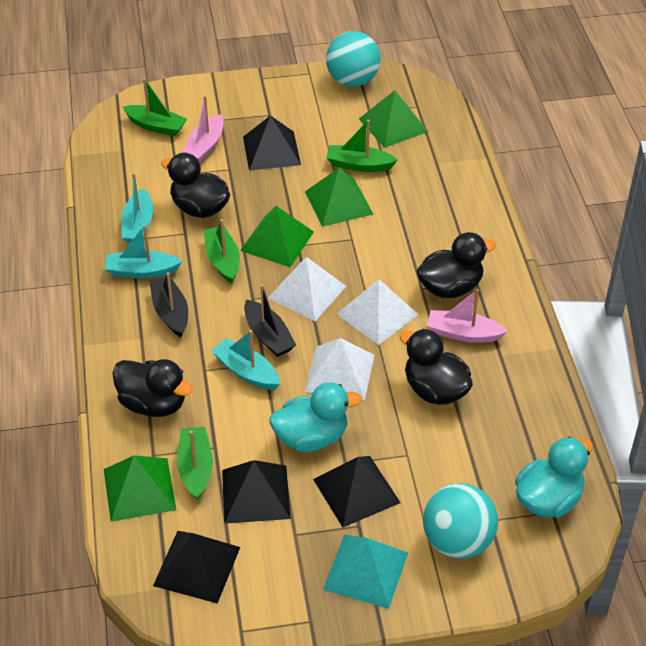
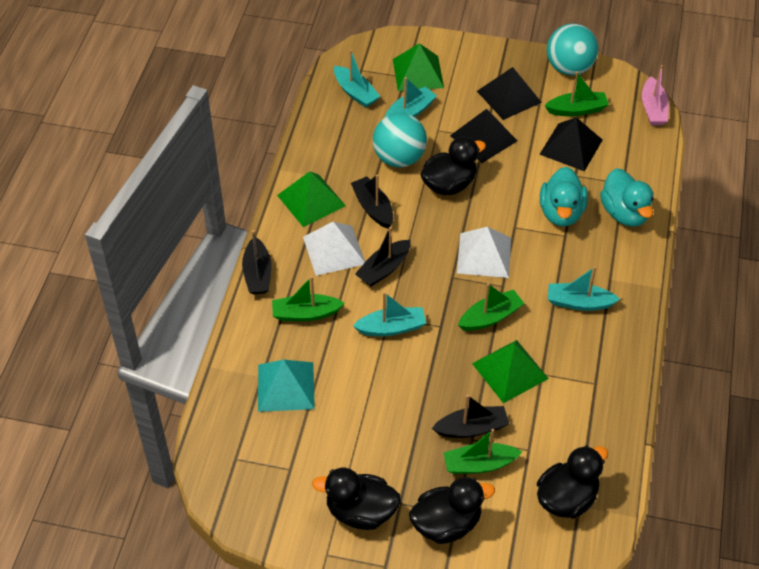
black boat: [150,272,188,337] [244,284,296,357] = 2 -> [242,230,272,295] [351,175,393,229] [355,227,411,287] [432,395,509,438] = 4
black pyramid: [153,531,240,604] [222,460,291,524] [243,115,301,171] [313,456,401,527] = 4 -> [450,109,517,163] [477,67,542,120] [539,117,603,171] = 3
green pyramid: [104,455,176,522] [240,206,314,267] [305,168,373,227] [359,90,428,148] = 4 -> [277,171,346,227] [393,43,444,91] [472,340,549,403] = 3
pink boat: [182,96,224,163] [427,289,508,343] = 2 -> [642,65,669,125] = 1
turquoise boat: [105,225,182,278] [121,173,153,243] [211,330,280,390] = 3 -> [334,50,380,108] [353,292,426,336] [384,77,437,118] [548,266,620,311] = 4
white pyramid: [268,257,347,321] [305,338,374,400] [337,279,419,345] = 3 -> [303,222,365,276] [457,227,511,278] = 2

